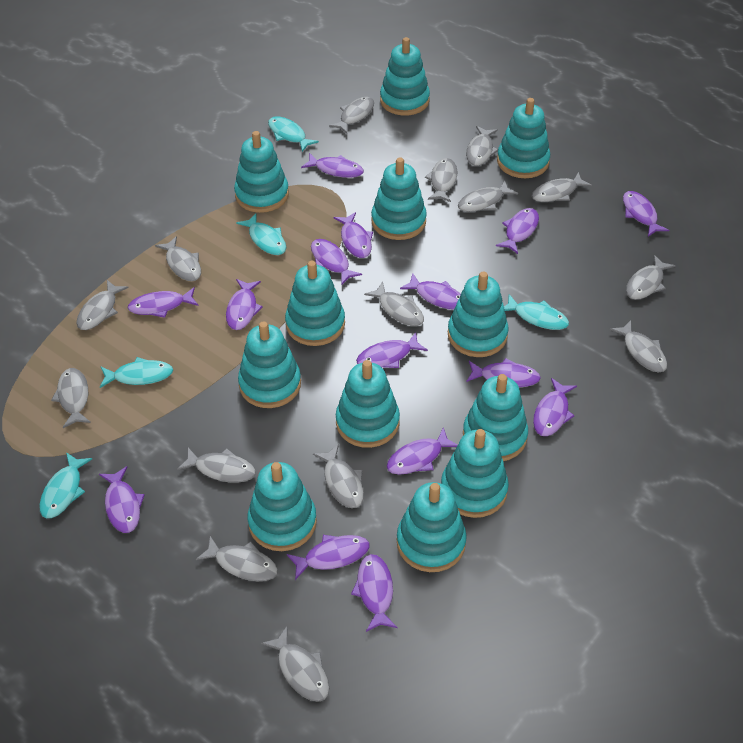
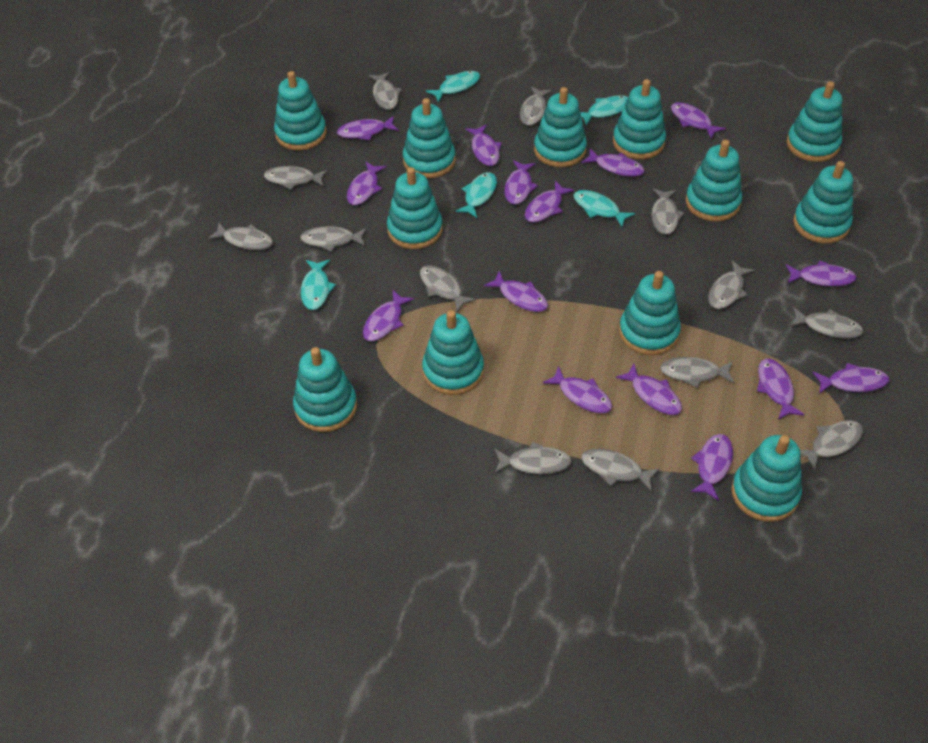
grey fish: [51,368,91,428] [76,280,129,330] [155,236,201,281] [177,448,256,483] [196,536,278,581] [261,627,329,702] [313,444,364,508] [329,97,374,134] [364,282,424,326] [425,158,457,202] [458,180,518,212] [466,126,498,166] [532,172,592,202] [610,320,667,372] [626,255,676,300] = 15 -> [208,223,273,250] [264,166,328,190] [300,226,367,252] [369,72,402,110] [420,265,476,312] [495,442,572,474] [520,86,552,126] [581,448,660,491] [652,189,685,235] [660,357,734,388] [708,260,755,309] [789,307,863,339] [800,420,863,471] = 13

